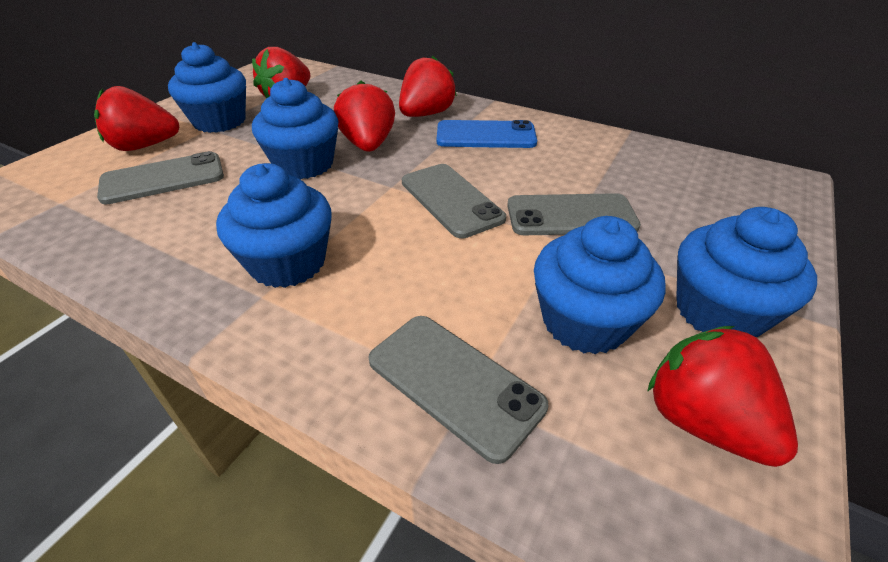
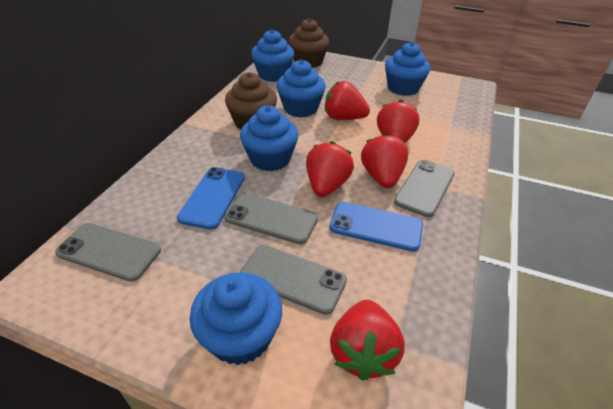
blue phone: [437,120,537,148] = 1 -> [177,167,245,230] [329,202,423,252] = 2
brown cupcake: none = 0 -> [225,72,277,130] [289,18,329,68] = 2

